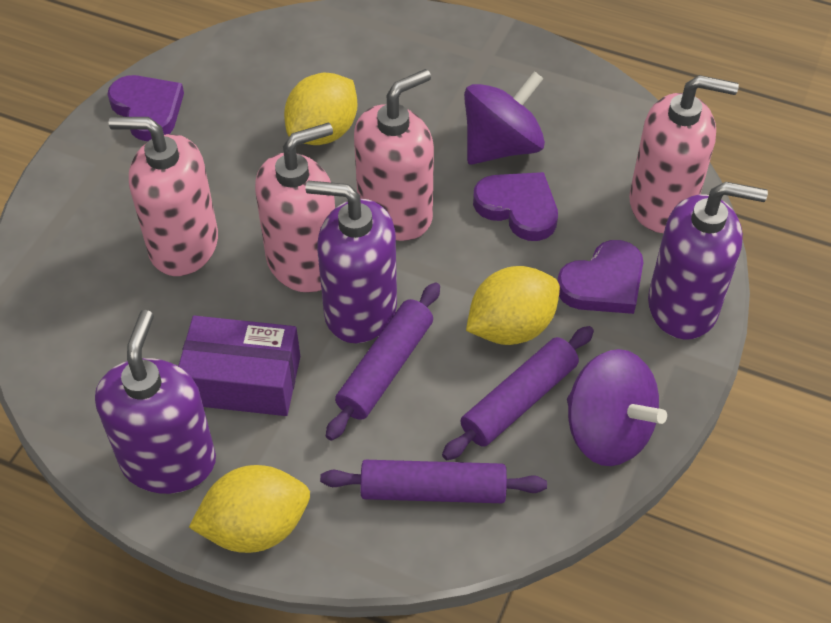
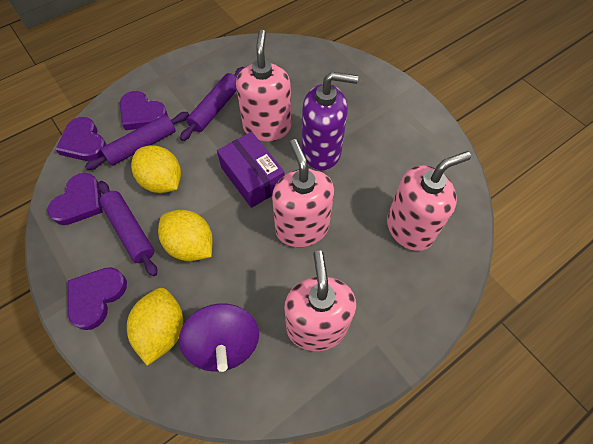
purple heart: [107,75,184,141] [473,172,558,241] [557,240,644,314] = 3 -> [47,173,103,225] [55,117,107,161] [68,267,127,330] [120,91,168,130] = 4
purple soap dispenser: [95,310,216,494] [306,181,397,343] [648,182,768,340] = 3 -> [302,72,358,170] = 1
purple spinning top: [464,71,545,165] [567,349,667,466] = 2 -> [179,303,259,372] = 1

